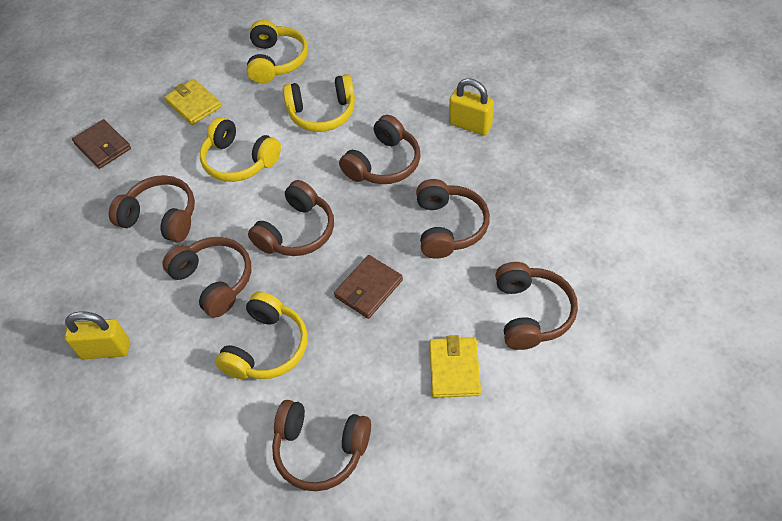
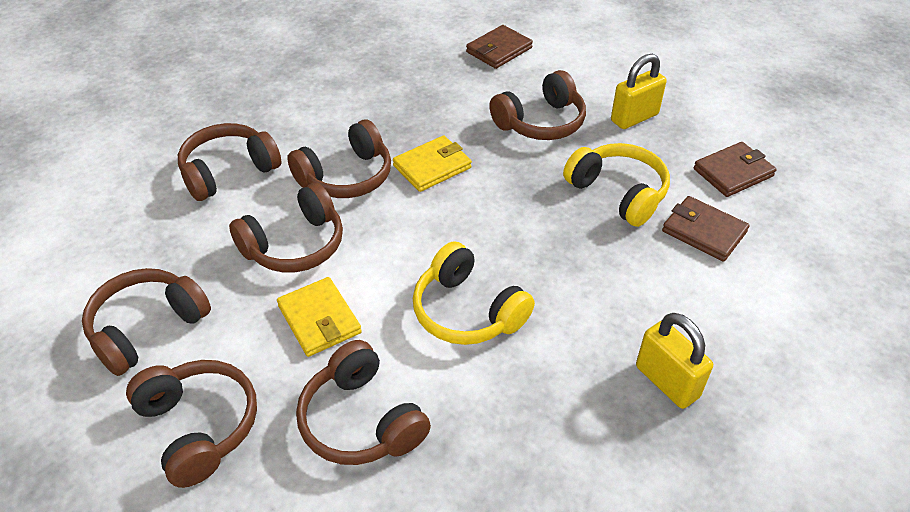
brown wallet: [72,119,131,169] [334,255,403,319] = 2 -> [466,25,533,69] [662,196,749,261] [694,142,776,197] = 3
yellow headphones: [200,117,281,182] [215,291,308,379] [247,20,308,83] [283,74,355,132] = 4 -> [413,242,535,345] [563,143,670,227] = 2

